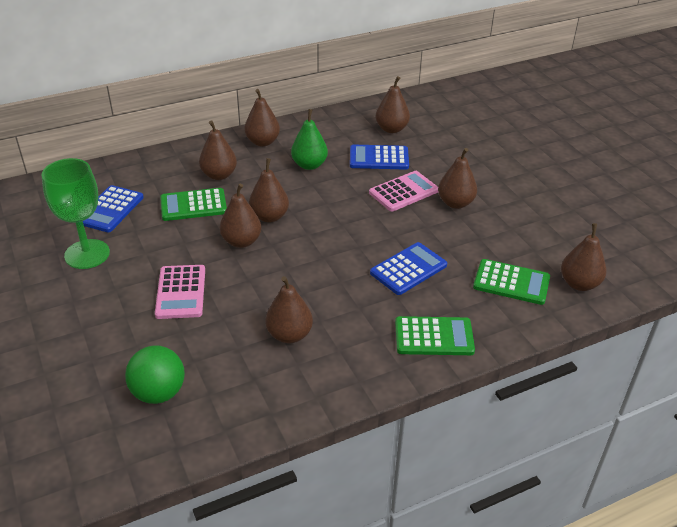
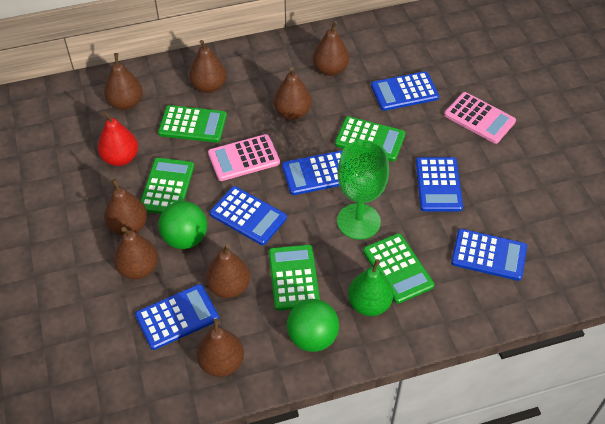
blue calculator: [83,185,144,232] [350,144,409,170] [370,242,447,295] = 3 -> [135,284,219,350] [210,186,287,245] [282,151,342,195] [371,71,439,111] [416,157,463,212] [451,229,527,281] = 6
green ball: [125,345,185,404] = 1 -> [158,201,207,249] [287,299,339,352] = 2
green calculator: [160,188,227,221] [395,316,475,355] [473,259,550,305] = 3 -> [141,158,194,214] [158,105,227,143] [269,245,320,311] [335,116,406,161] [363,233,435,304] = 5
red pear: none = 0 -> [97,111,138,166] = 1

